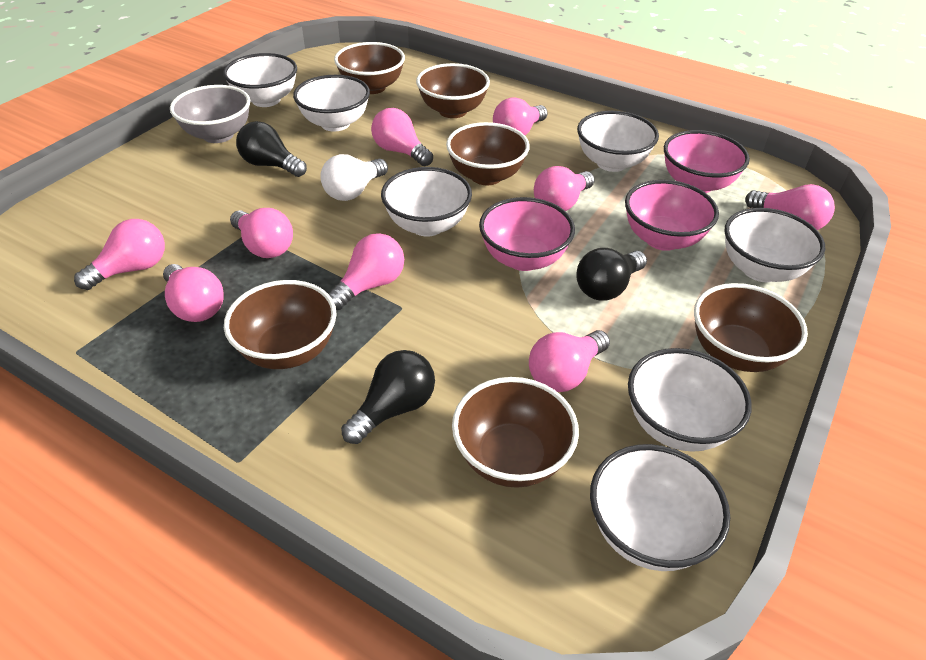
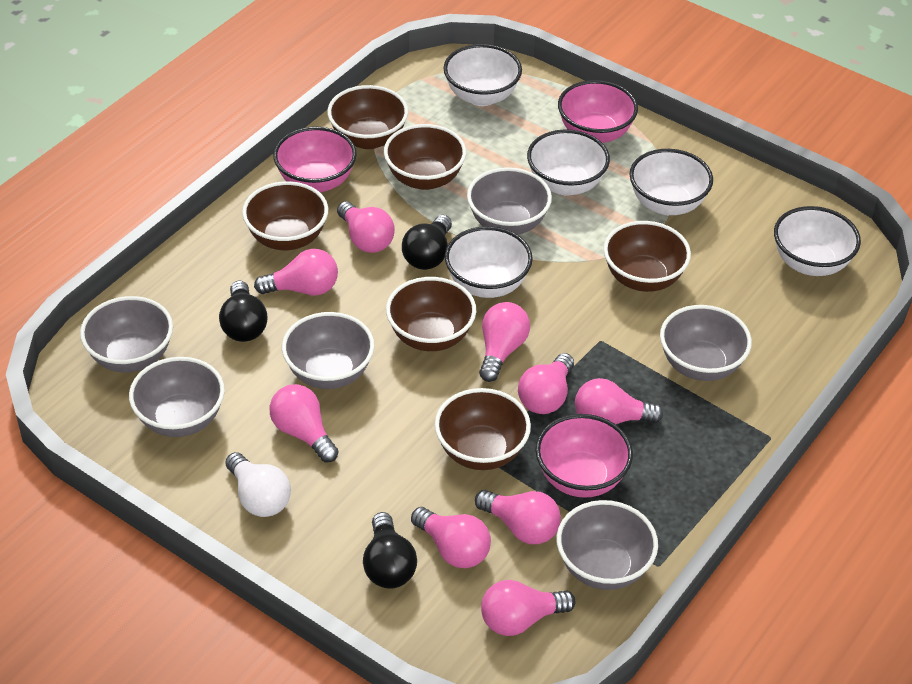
grey bowl: [170,85,250,143] = 1 -> [80,296,173,372] [129,357,225,437] [282,312,374,389] [467,167,552,235] [557,500,658,590] [660,305,752,381] = 6
white bowl: [223,53,297,107] [293,75,370,132] [381,167,472,237] [577,111,659,172] [590,444,730,571] [628,348,752,452] [725,208,825,282] = 7 -> [444,44,522,106] [445,226,533,298] [527,129,610,196] [630,149,713,215] [774,206,861,276] = 5

